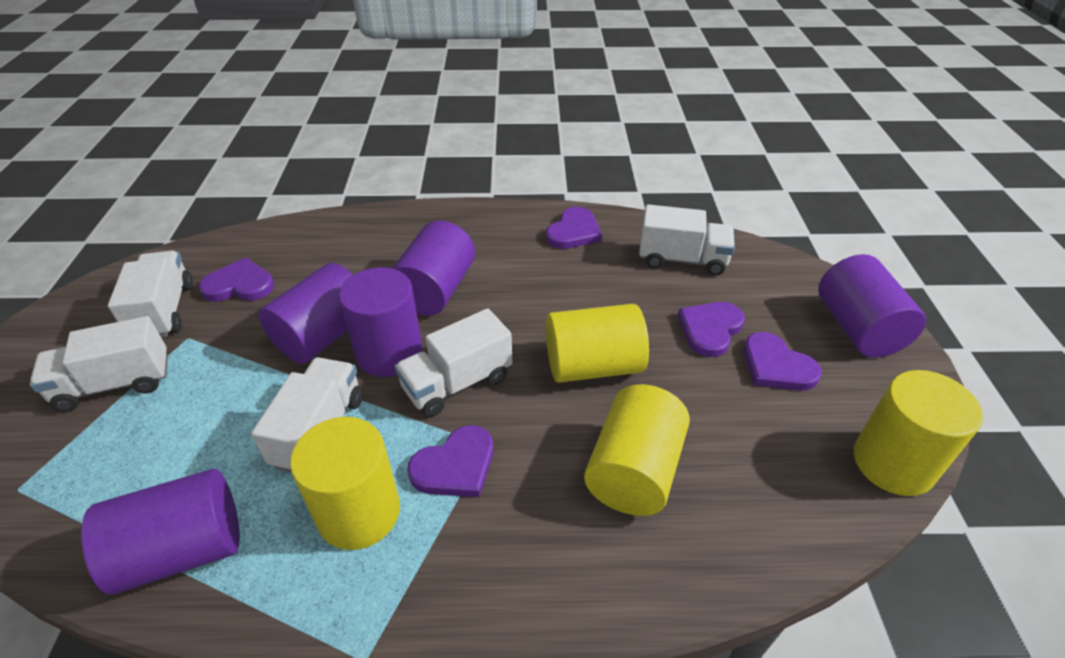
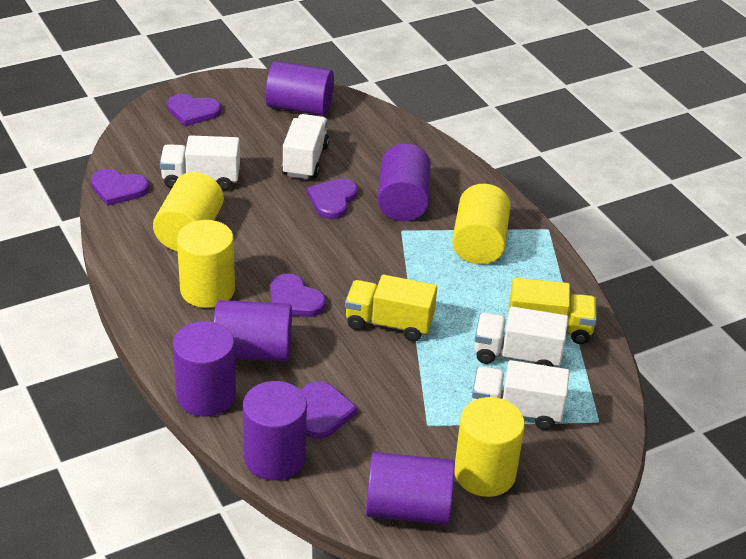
purple cylinder: [81,469,240,595] [259,263,353,364] [339,267,423,377] [392,221,475,316] [818,254,926,358] = 5 -> [173,321,236,417] [213,300,292,362] [243,381,307,480] [265,61,334,116] [366,452,455,525] [378,143,431,221] = 6
white truck: [30,316,168,412] [108,251,193,338] [251,357,363,473] [395,308,512,417] [639,204,735,276] = 5 -> [160,135,240,191] [282,114,329,179] [472,360,570,430] [474,306,568,367] = 4
yellow truck: none = 0 -> [345,275,437,342] [508,277,597,344] = 2

